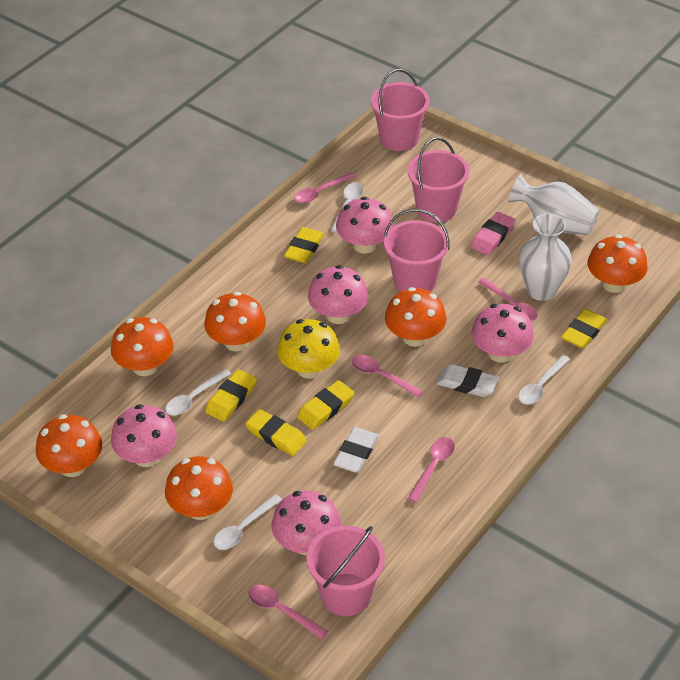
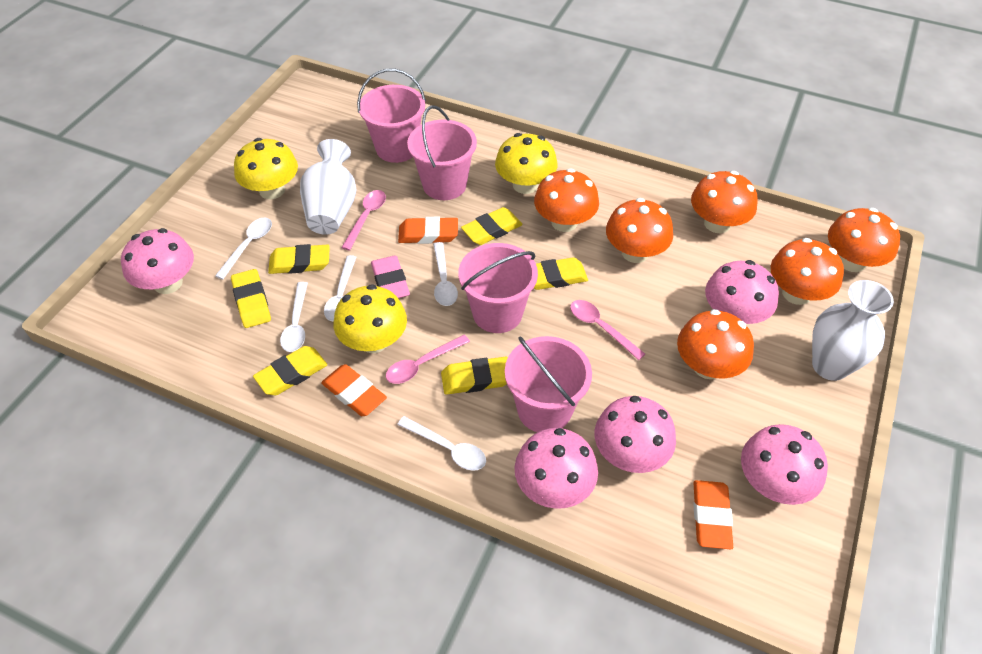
orange eraser: none = 0 -> [321,364,387,416] [398,217,458,244] [693,480,733,549] = 3
pink spoon: [248,585,328,639] [294,172,356,203] [352,355,423,398] [408,437,455,503] [478,278,538,321] = 5 -> [341,190,386,250] [386,334,470,384] [570,300,645,360] = 3
white eraser: [333,427,379,473] [436,364,499,397] = 2 -> none = 0
white spoon: [165,369,231,415] [214,494,282,550] [330,182,364,233] [518,355,570,404] = 4 -> [215,217,272,280] [280,282,308,352] [324,255,356,321] [397,416,486,471] [433,242,458,306] = 5
yellow eraser: [205,369,257,422] [245,409,307,456] [284,227,324,263] [297,380,355,430] [561,309,607,349] = 5 -> [231,269,271,328] [253,346,327,395] [268,244,330,274] [441,357,508,395] [461,207,523,245] [534,257,588,290] = 6
yellow mushroom: [277,319,340,379] = 1 -> [234,138,298,199] [334,284,407,353] [495,133,558,194] = 3

